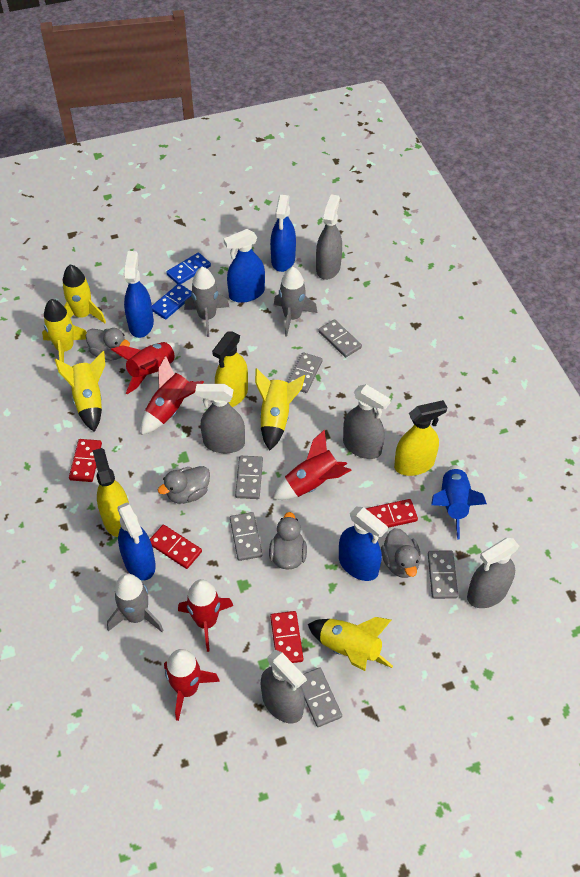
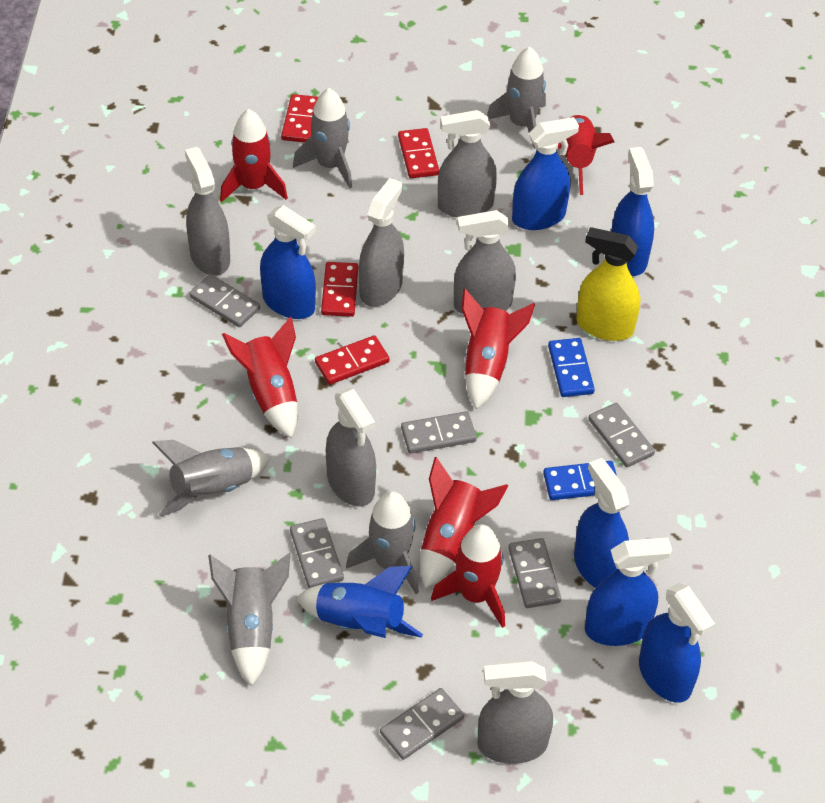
blue spray bottle: [117,502,156,580] [124,251,154,338] [224,229,265,303] [270,195,296,272] [339,507,388,581] = 5 -> [260,205,316,319] [512,117,579,230] [574,458,629,588] [585,538,672,646] [611,147,654,276] [639,583,715,703] = 6
grey duck: [86,328,130,360] [158,466,210,504] [269,512,307,569] [381,528,421,578] = 4 -> none = 0
grey rocket: [107,573,164,632] [184,267,229,337] [274,267,317,337] = 3 -> [152,440,270,517] [208,553,291,686] [293,88,352,188] [346,491,419,594] [487,47,546,149] = 5
grey spray bottle: [195,384,245,453] [261,650,306,723] [316,194,342,280] [343,384,391,459] [467,538,519,608] = 5 -> [185,147,230,276] [326,388,376,506] [359,178,404,307] [438,110,497,217] [454,210,516,314] [477,660,553,764] = 6
red rocket: [111,342,181,394] [141,356,204,435] [164,649,220,721] [178,579,233,652] [273,430,352,500] = 5 -> [220,109,288,202] [222,316,297,438] [420,457,508,589] [431,524,505,628] [462,289,535,410] [558,114,614,195] = 6
yellow rocket: [42,299,87,363] [55,351,105,432] [63,264,106,323] [255,368,305,451] [308,617,393,671] = 5 -> none = 0
yellow spray bottle: [92,448,129,537] [212,332,248,407] [394,400,447,476] = 3 -> [576,227,640,341] = 1

